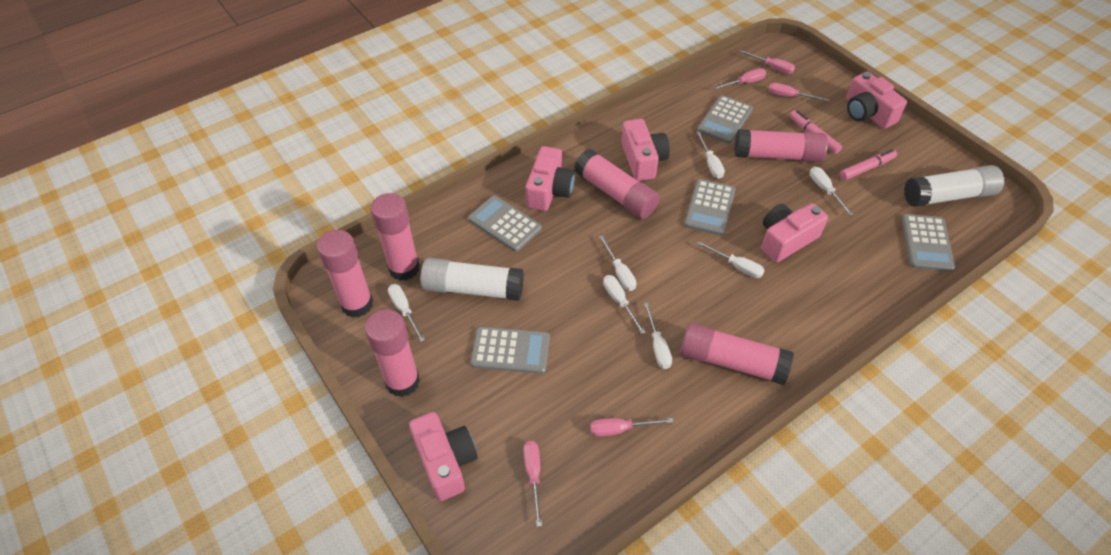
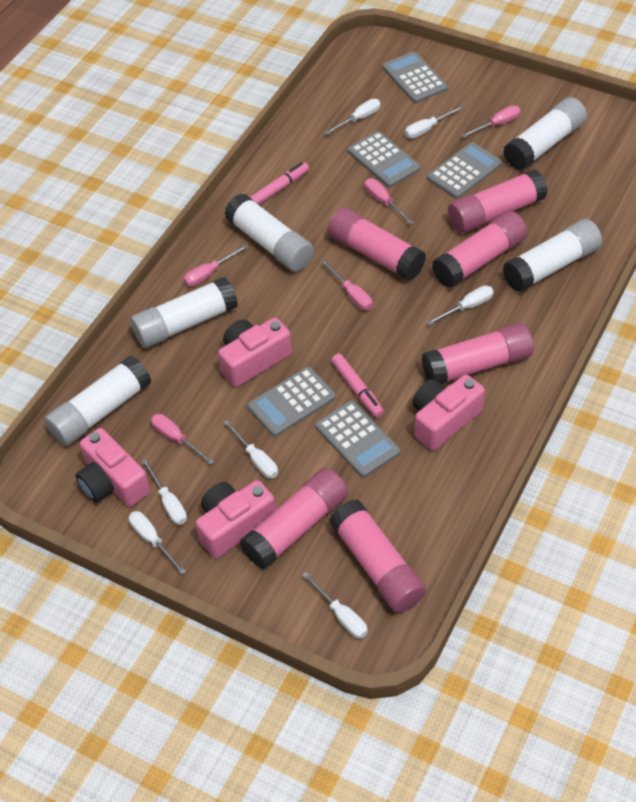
pink camera: [409,412,478,501] [525,146,575,211] [621,119,670,181] [761,203,828,262] [846,72,907,129] = 5 -> [76,428,150,507] [196,480,276,558] [218,318,292,387] [412,374,485,450] = 4
white glue stick: [420,258,524,301] [904,165,1004,207] = 2 -> [44,355,151,446] [130,277,238,348] [225,193,314,272] [503,97,587,171] [503,219,602,292] = 5

